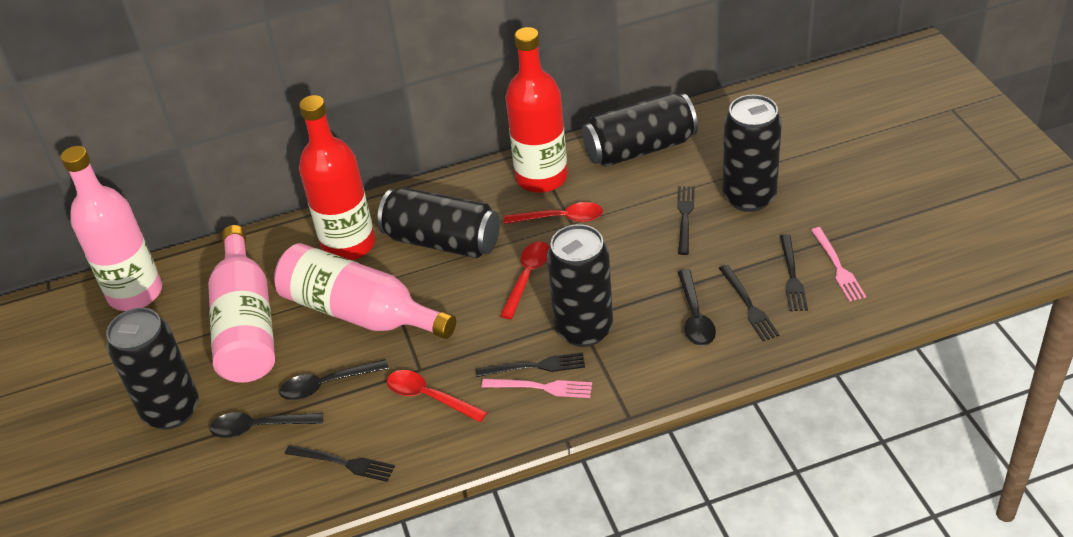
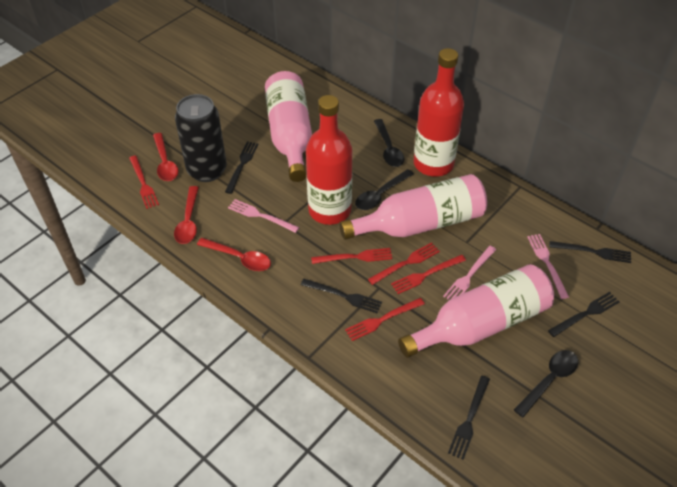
black can: [106,308,199,429] [377,188,500,258] [547,224,613,347] [582,93,698,167] [722,95,782,212] = 5 -> [175,94,227,182] = 1
pink fork: [481,379,592,398] [811,227,866,302] = 2 -> [228,199,299,233] [443,246,496,300] [527,234,569,299] = 3
red fork: none = 0 -> [129,155,159,209] [311,248,392,264] [345,298,425,341] [368,242,440,285] [391,255,466,294] = 5

